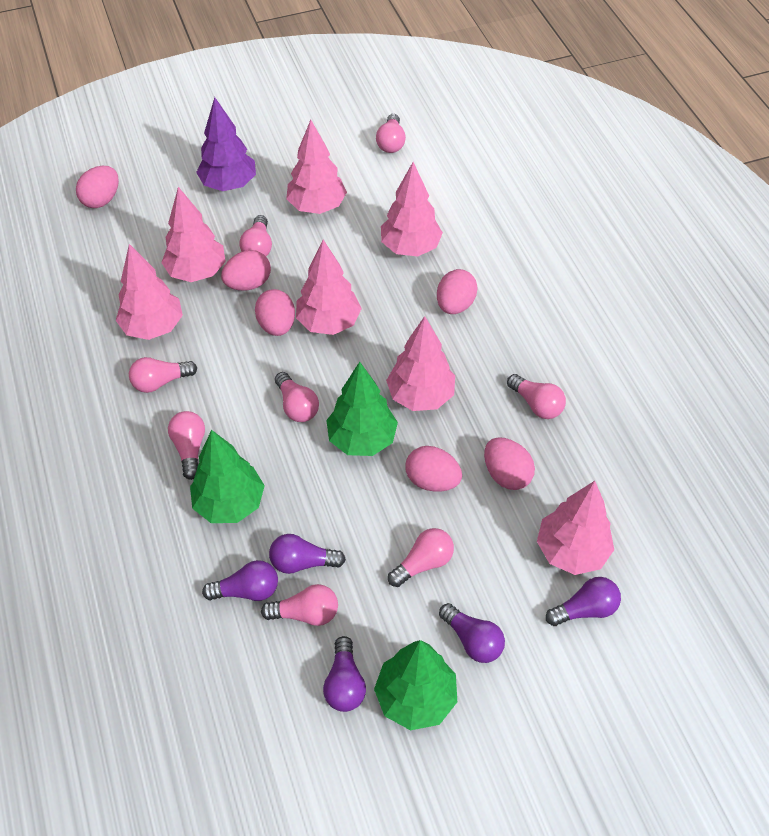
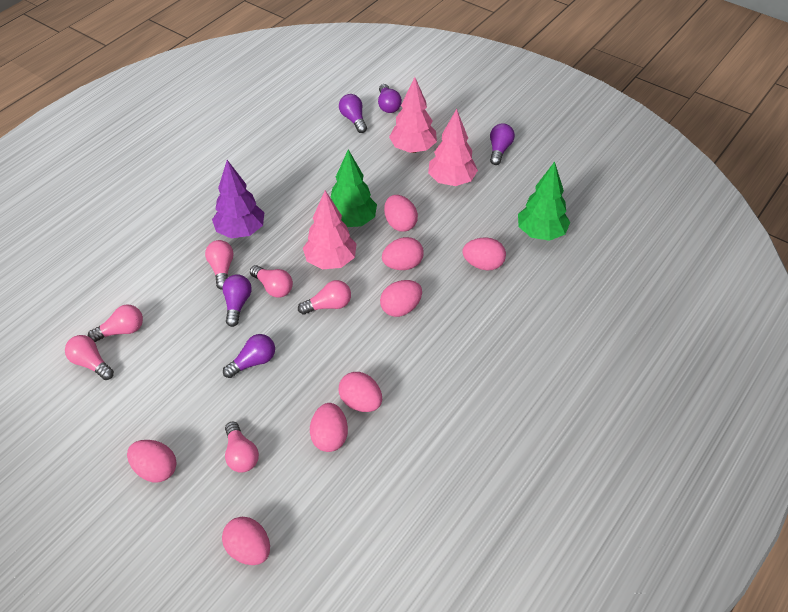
green tree: [190,430,265,523] [326,362,398,456] [374,640,457,730] = 3 -> [331,149,377,227] [518,162,570,241] = 2
pink egg: [76,166,119,208] [221,250,271,290] [255,289,295,336] [406,446,462,492] [437,269,478,314] [484,437,535,490] = 6 -> [127,440,177,482] [222,517,270,565] [310,403,348,452] [339,372,382,412] [380,280,422,317] [382,237,424,270] [384,195,418,232] [463,238,506,270] = 8
pink light bulb: [129,357,197,393] [168,411,205,480] [239,215,272,256] [261,584,338,626] [275,372,319,422] [376,114,406,153] [388,528,454,587] [507,374,566,419] = 8 -> [65,335,114,380] [88,304,143,342] [205,240,234,290] [225,421,259,473] [250,265,293,298] [298,280,351,315] = 6
pink tree: [116,244,183,340] [161,187,226,282] [286,120,347,214] [296,240,362,335] [381,162,443,256] [386,316,455,411] [537,481,614,575] = 7 -> [303,190,357,269] [389,77,437,153] [428,109,478,186] = 3

